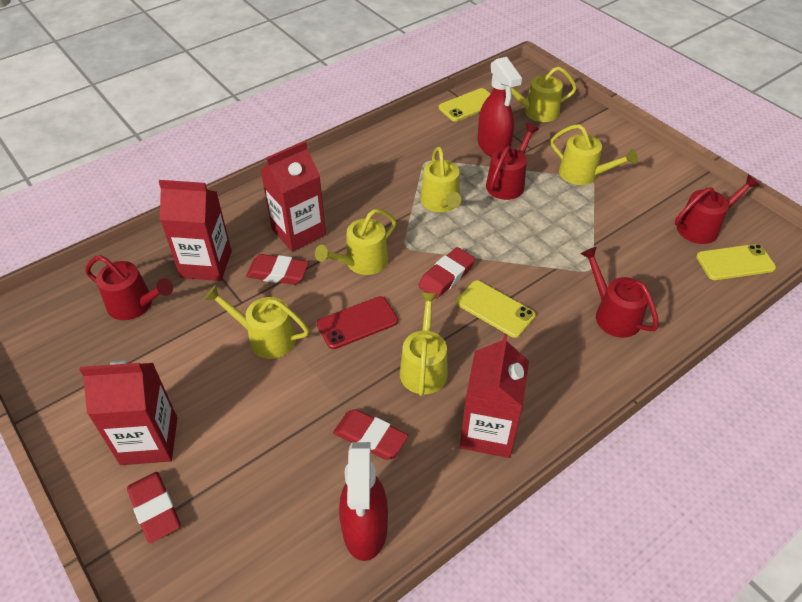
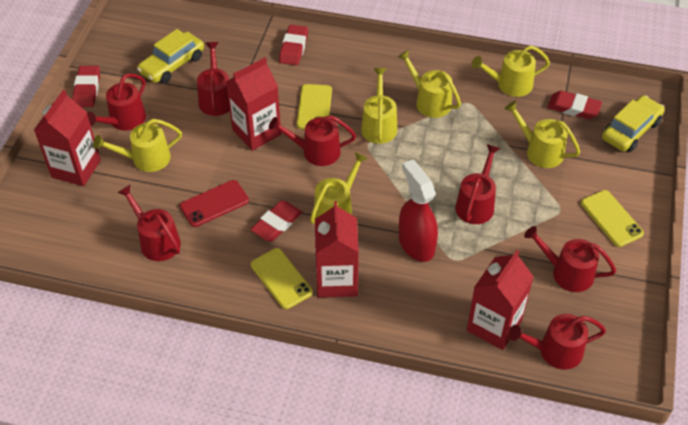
red spray bottle: [339,442,388,561] [478,57,522,157] = 2 -> [399,159,438,262] = 1
red watering can: [85,255,173,320] [486,123,539,200] [581,247,659,338] [675,175,760,244] = 4 -> [87,73,146,131] [118,185,181,261] [197,42,230,116] [269,115,356,166] [455,144,500,224] [509,314,606,369] [524,226,616,292] = 7
yellow car: none = 0 -> [137,29,204,84] [602,95,665,152] = 2

